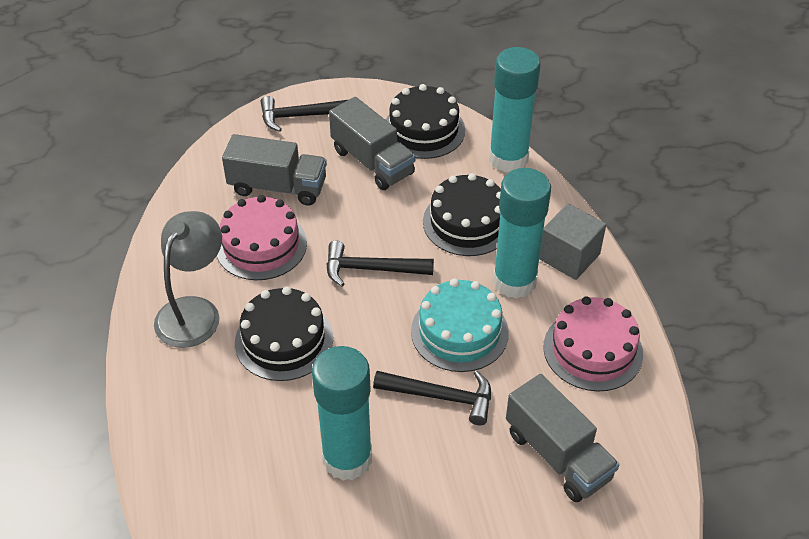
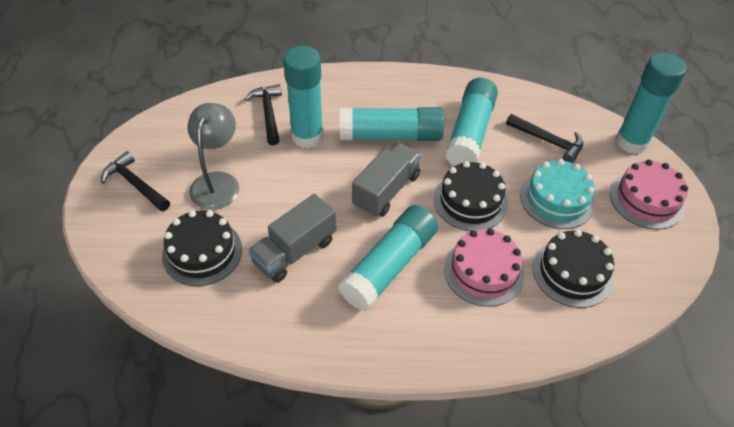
grey cube: [539,204,606,280] = 1 -> none = 0
grey truck: [222,134,327,205] [329,97,415,190] [506,374,619,502] = 3 -> [248,194,336,283] [352,143,421,217] = 2
turquoise glue stick: [312,346,372,481] [489,47,541,172] [493,168,551,299] = 3 -> [283,46,323,148] [338,205,438,311] [340,107,444,141] [445,78,498,166] [616,53,687,154] = 5

